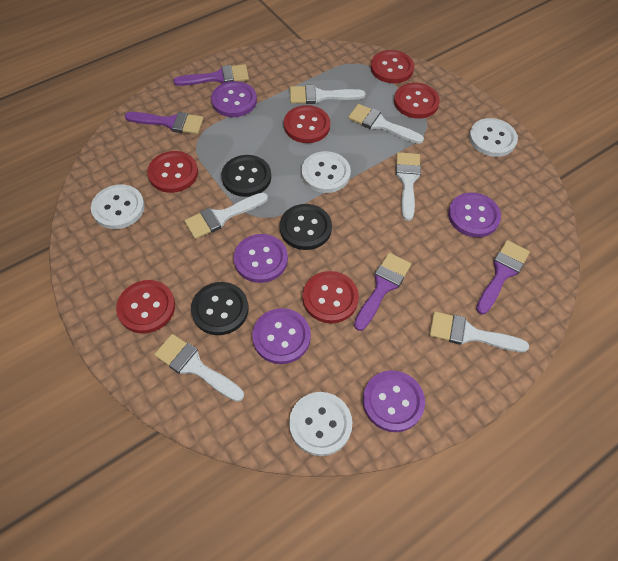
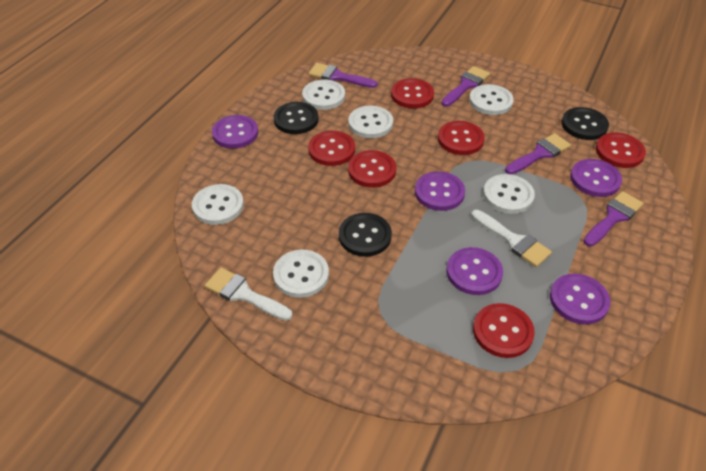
white brush: [154,334,244,402] [184,192,268,239] [290,85,365,104] [348,104,424,144] [396,152,421,221] [429,311,529,352] = 6 -> [205,268,293,321] [471,210,552,267] = 2
white button: [91,184,145,229] [289,392,352,456] [301,151,351,193] [469,118,518,157] = 4 -> [192,184,244,225] [273,250,329,298] [302,79,345,110] [348,106,393,138] [469,84,514,115] [483,174,535,214] = 6

